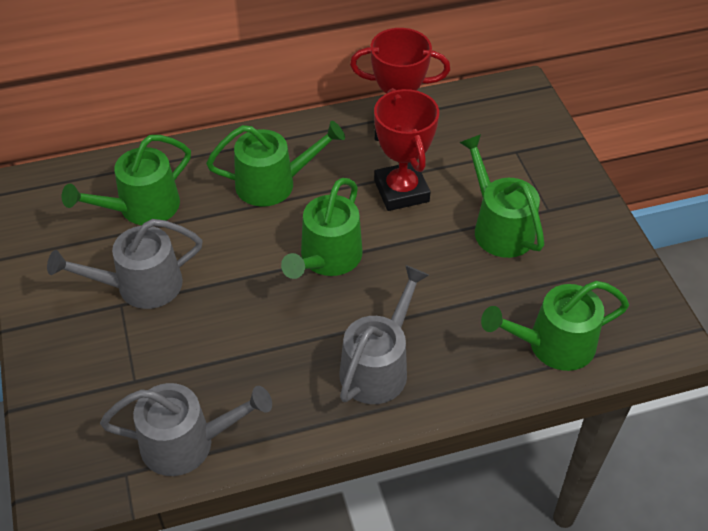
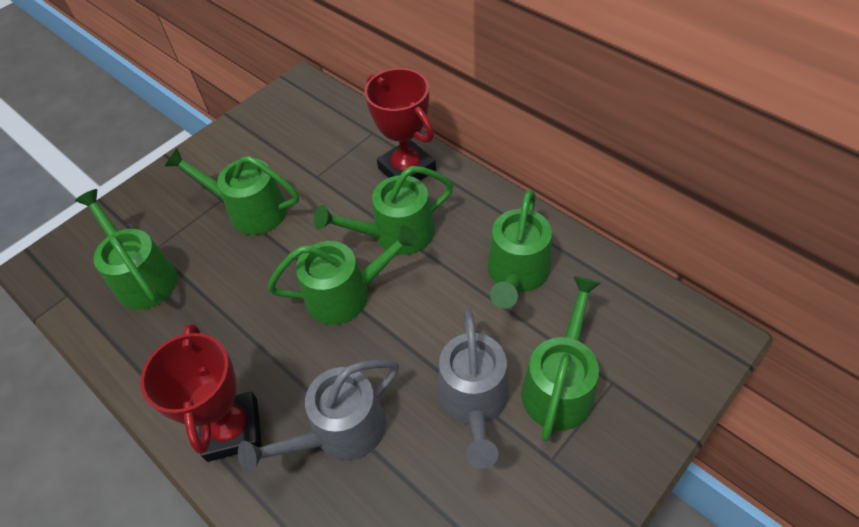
green watering can: [62,135,191,225] [206,121,345,207] [281,178,363,279] [459,134,544,258] [481,281,629,371] = 5 -> [75,189,178,310] [164,148,299,235] [267,225,419,325] [314,166,454,255] [488,190,552,309] [521,276,601,441] = 6
grey watering can: [47,219,203,309] [100,383,272,476] [339,265,429,404] = 3 -> [238,360,399,473] [438,309,509,469] = 2

